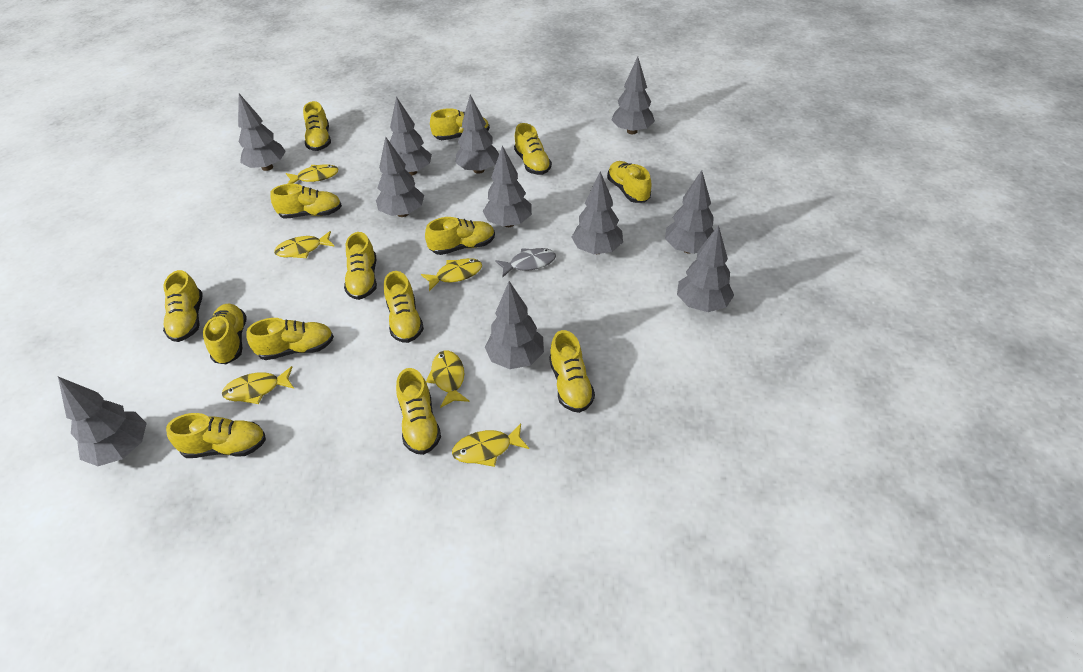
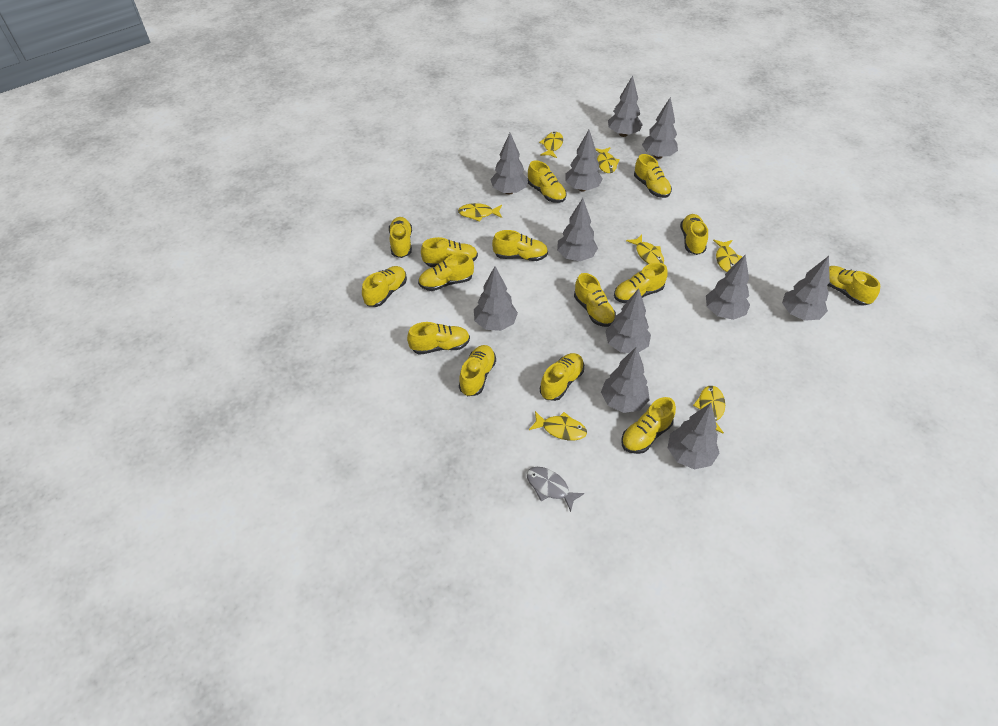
yellow fish: [222,366,294,404] [274,231,335,258] [286,165,339,184] [421,258,482,291] [426,351,469,408] [452,424,529,467] = 6 -> [458,203,502,222] [529,411,587,440] [539,132,563,158] [595,147,620,173] [626,235,664,264] [693,386,725,434] [713,240,742,272] = 7
yellow shoe: [163,270,203,342] [166,413,266,458] [203,304,247,364] [246,318,334,360] [270,184,342,219] [303,101,331,151] [344,232,377,300] [384,271,424,343] [396,368,441,455] [425,217,495,255] [430,108,490,140] [514,123,552,175] [549,330,595,413] [607,161,651,203] = 14 -> [362,266,407,307] [389,217,412,258] [407,322,470,355] [418,253,474,291] [421,237,478,267] [459,345,496,396] [492,230,548,261] [528,161,567,203] [540,353,584,401] [574,273,616,327] [614,263,668,304] [621,397,676,454] [634,154,672,198] [680,214,708,255] [827,266,880,306] = 15

